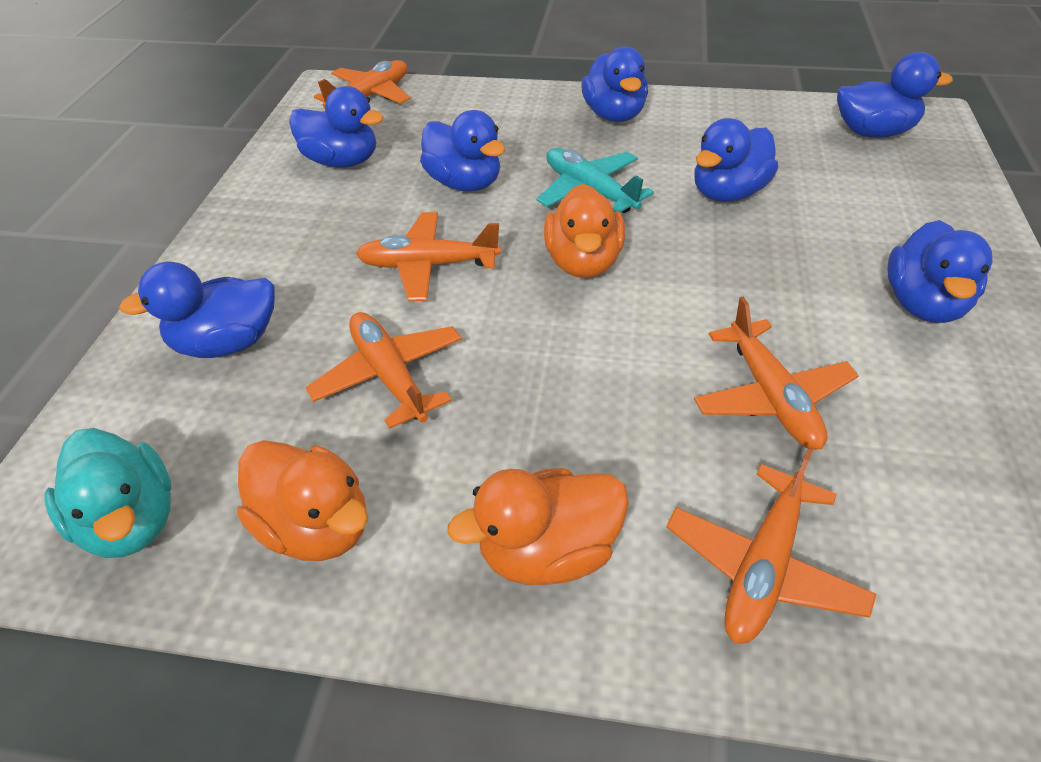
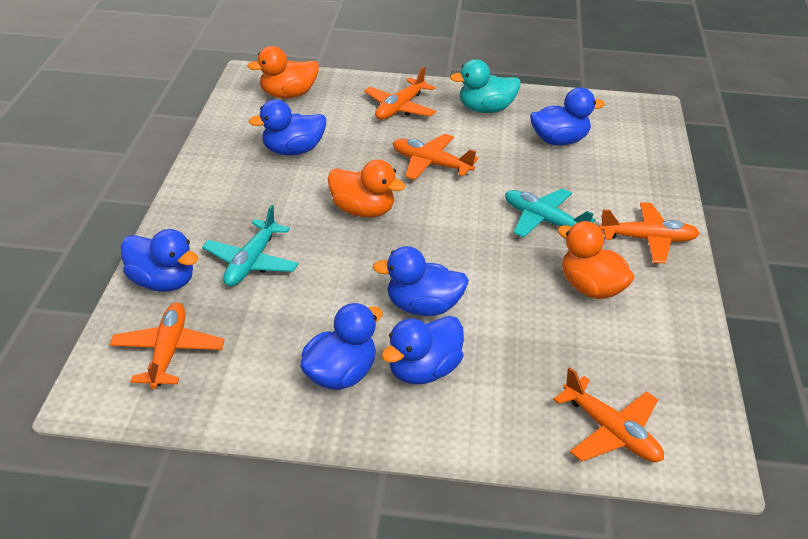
blue duck: [119,261,275,358] [289,86,383,168] [420,110,505,192] [581,46,648,122] [694,118,778,202] [837,52,953,138] [887,220,993,323] = 7 -> [121,229,198,292] [249,99,326,155] [300,303,383,390] [372,246,469,316] [382,316,464,385] [530,87,605,146] = 6
turquoise plane: [537,148,654,213] = 1 -> [202,205,299,286] [505,188,596,238] = 2

